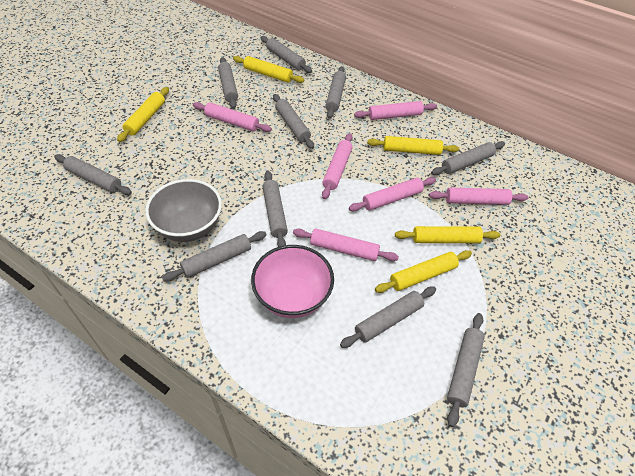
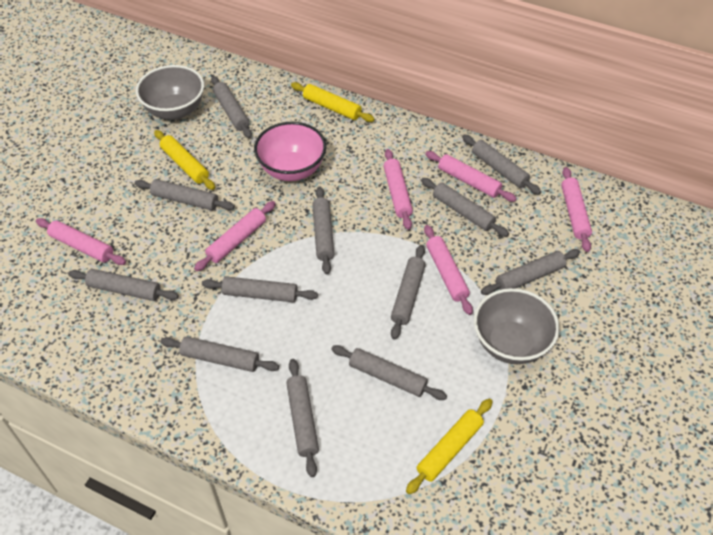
grey bowl: [145,179,222,242] = 1 -> [136,65,204,120] [474,288,560,364] = 2
grey rolling pin: [54,154,132,195] [162,231,267,282] [218,57,238,109] [261,36,312,73] [262,170,288,247] [273,94,314,149] [325,66,346,119] [340,287,436,348] [431,141,505,175] [447,313,485,427] = 10 -> [68,269,179,301] [135,179,235,211] [160,336,279,372] [202,276,318,302] [211,76,252,138] [286,359,319,477] [312,186,334,274] [331,345,447,400] [391,245,426,340] [421,178,509,237] [462,134,541,195] [481,249,580,295] = 12
yellow rolling pin: [117,87,169,142] [233,56,304,83] [367,136,459,155] [375,250,472,293] [395,226,500,243] = 5 -> [154,130,215,190] [291,82,375,122] [406,399,493,494] = 3

